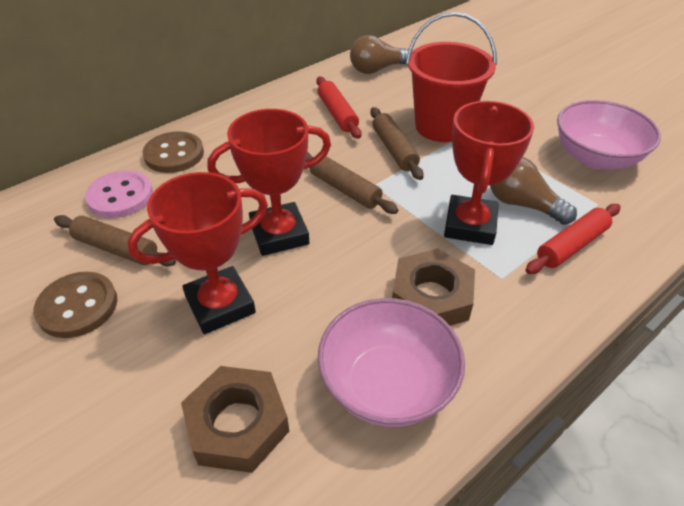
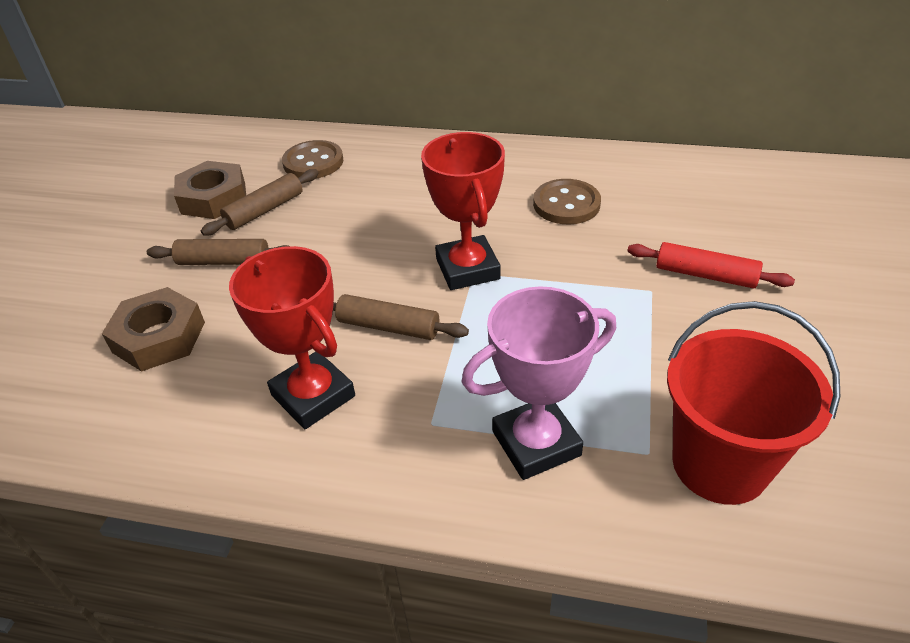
brown light bulb: [350,35,412,74] [490,157,577,225] = 2 -> none = 0
pink bowl: [317,298,465,427] [557,100,661,170] = 2 -> none = 0
pink button: [85,170,153,218] = 1 -> none = 0
pink trophy: none = 0 -> [462,286,616,480] = 1
red rolling pin: [316,76,361,139] [526,204,620,274] = 2 -> [627,242,795,288] = 1
red trophy: [127,172,268,334] [208,109,331,256] [444,101,534,245] = 3 -> [229,246,355,429] [421,132,505,290] = 2

